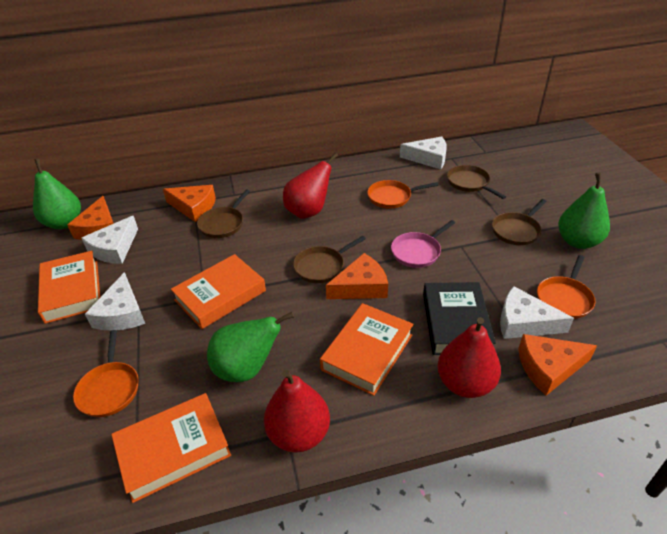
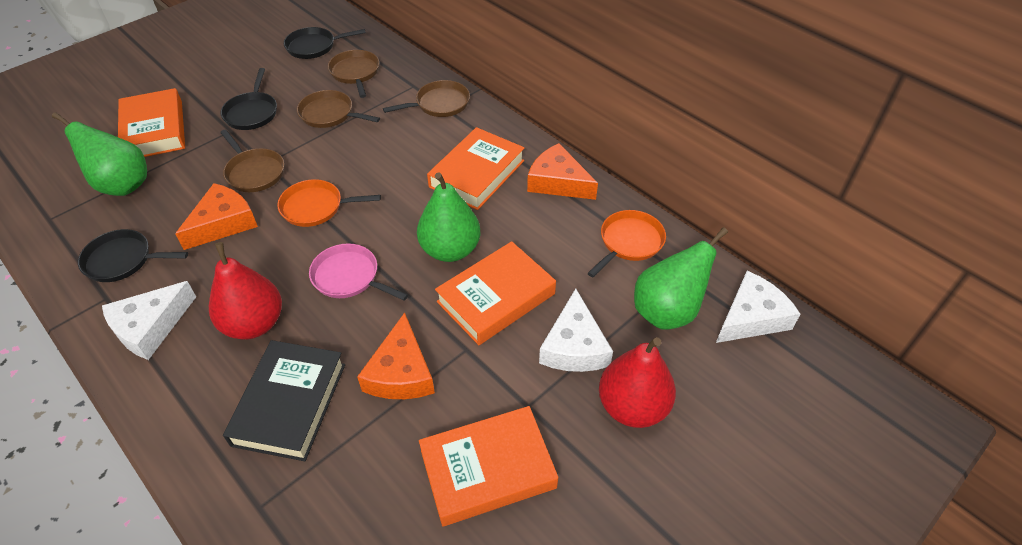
black pan: none = 0 -> [78,229,188,282] [221,68,277,130] [284,27,366,59] = 3
orange cheese: [67,196,114,240] [163,185,216,222] [326,253,388,299] [518,334,597,395] = 4 -> [175,183,258,250] [357,312,435,399] [527,143,598,200] = 3
orange pan: [73,330,139,417] [367,180,438,209] [537,255,595,319] = 3 -> [277,179,381,227] [588,210,666,277] = 2
red pear: [264,370,330,453] [283,153,338,219] [437,317,501,398] = 3 -> [209,242,282,340] [599,337,676,428] = 2
white cheese: [82,216,138,264] [85,272,145,331] [400,136,447,169] [500,286,574,339] = 4 -> [102,281,196,360] [539,289,613,372] [716,271,800,343] = 3

